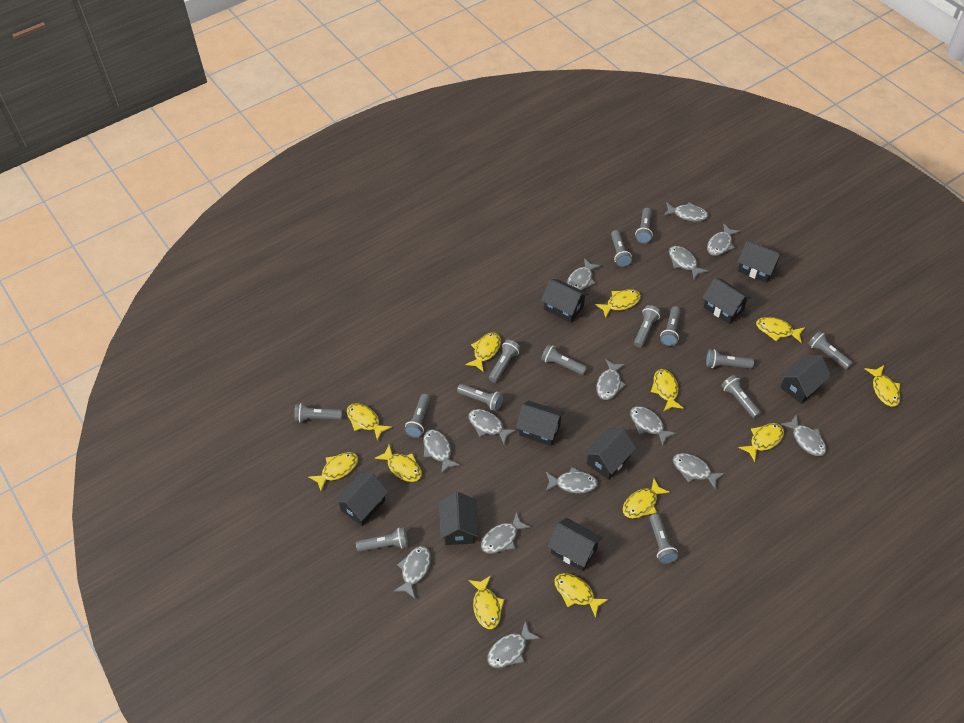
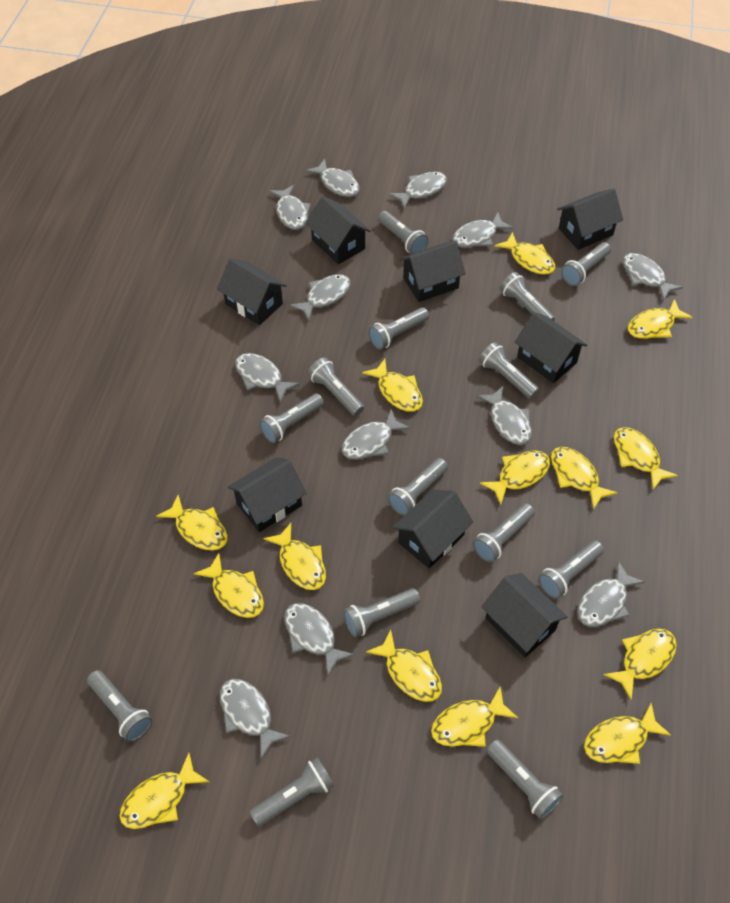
black house: [334,473,388,526] [439,492,478,545] [516,401,565,446] [541,279,588,323] [548,518,603,571] [584,428,636,480] [702,278,751,324] [738,240,783,283] [780,355,831,404] = 9 -> [217,258,287,325] [228,457,307,532] [305,196,371,264] [392,490,473,568] [399,241,466,302] [481,573,568,657] [515,312,587,383] [557,189,623,250] = 8
grey fish: [393,546,431,598] [423,429,461,474] [468,409,517,444] [481,512,531,554] [487,621,541,668] [545,467,598,494] [567,258,601,291] [596,359,626,400] [630,406,677,446] [664,202,709,222] [669,246,708,279] [673,453,725,490] [707,223,740,256] [780,414,826,456] = 14 -> [220,679,291,759] [235,353,300,403] [269,185,311,230] [284,603,355,676] [290,274,351,320] [306,159,360,197] [342,409,411,460] [389,172,447,210] [452,212,514,248] [477,386,532,445] [577,561,645,627] [622,253,683,301] = 12
yellow fish: [308,452,358,491] [347,403,392,441] [375,445,422,482] [465,332,501,373] [468,576,504,629] [554,573,609,618] [595,289,641,318] [623,479,670,518] [651,369,684,412] [739,423,784,462] [756,317,805,343] [865,365,900,407] = 12 -> [120,753,209,829] [156,495,227,550] [194,553,264,618] [263,523,326,590] [362,359,423,412] [366,630,442,702] [431,686,518,747] [480,450,550,505] [494,232,555,275] [551,447,617,509] [584,703,671,764] [604,629,677,700] [614,427,678,490] [628,299,693,339] = 14

